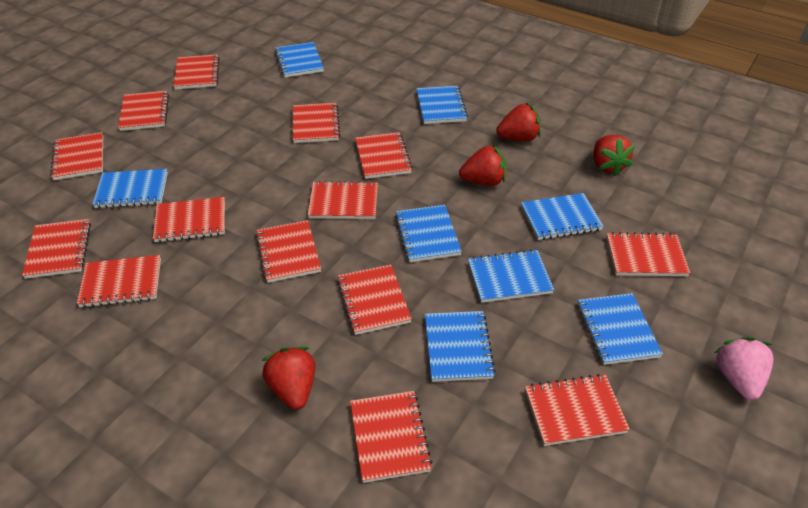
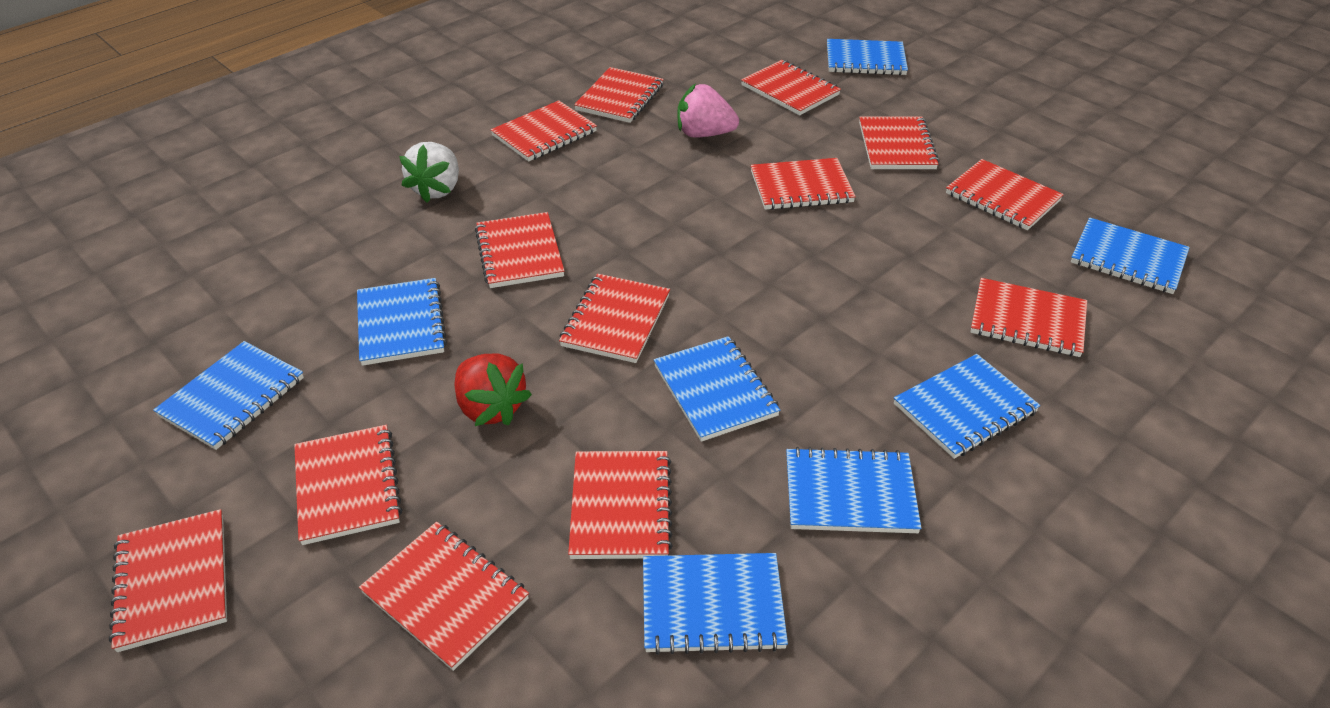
red notebook: [22,219,91,279] [50,132,103,180] [77,255,161,308] [118,91,169,131] [153,197,225,242] [174,54,219,89] [255,220,321,283] [293,103,340,143] [308,181,378,219] [337,265,412,335] [350,391,432,483] [355,132,413,179] [525,374,630,446] [606,232,690,276] = 14 -> [109,509,227,652] [294,425,402,545] [359,522,529,671] [475,212,564,288] [491,100,597,162] [559,274,670,363] [568,451,673,559] [574,67,664,123] [741,60,841,115] [751,158,856,210] [859,116,939,169] [946,159,1064,230] [971,278,1087,357] = 13
red strawberry: [262,347,315,410] [459,145,506,186] [496,103,541,141] [593,135,635,176] = 4 -> [455,353,532,426] = 1
white strawberry: none = 0 -> [399,142,459,203] = 1

